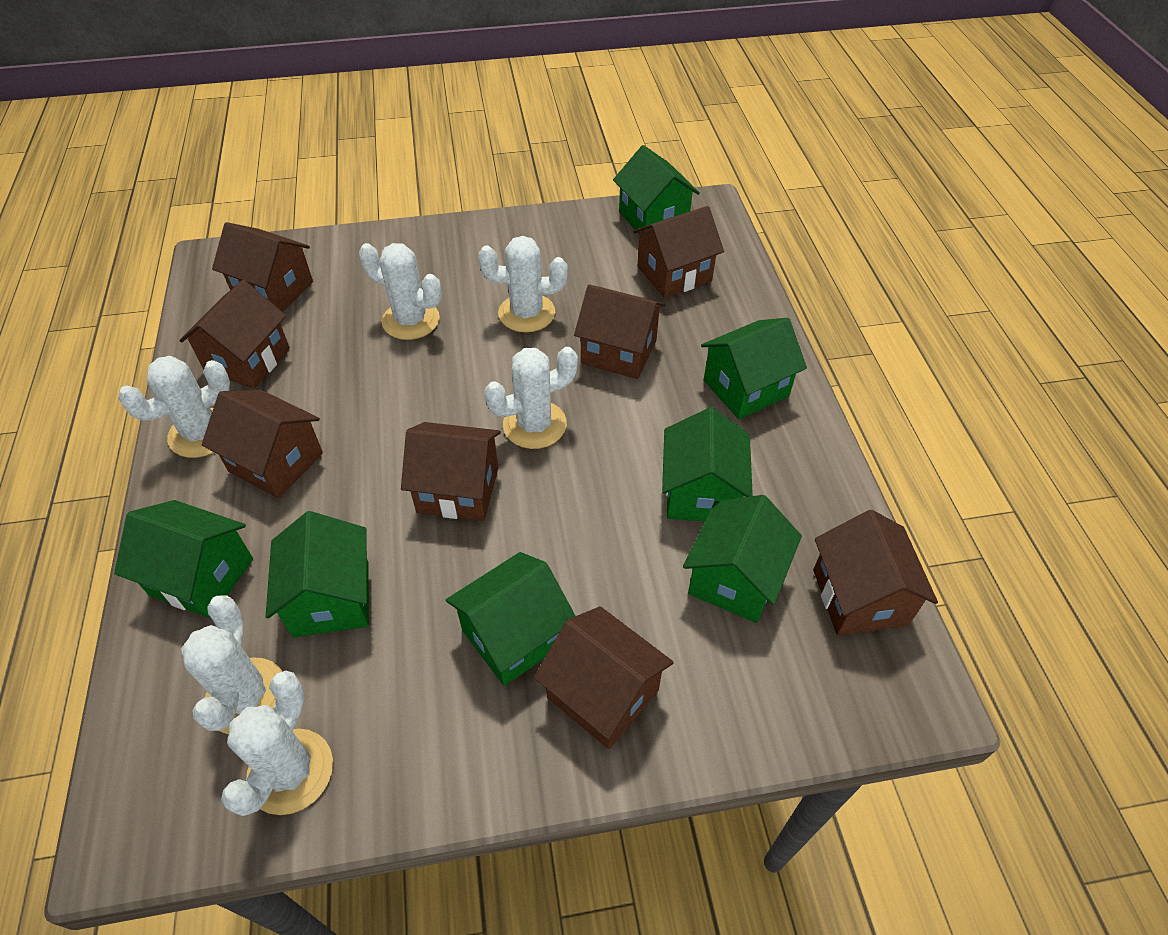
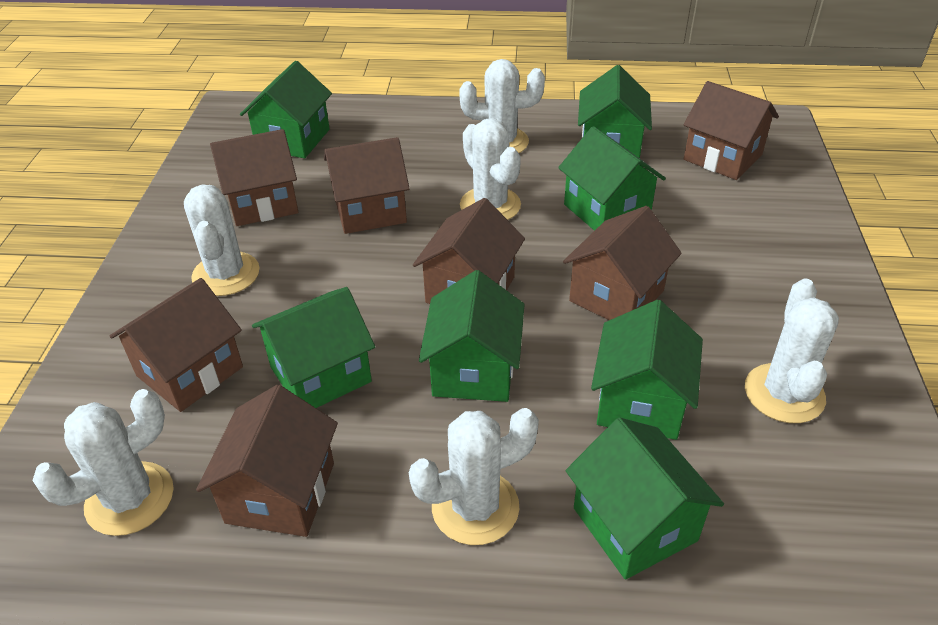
brown house: [179,280,290,389] [202,390,323,498] [212,222,313,312] [401,422,501,521] [534,606,674,749] [574,284,666,379] [633,206,724,298] [813,510,938,636] = 8 -> [110,278,243,412] [196,385,338,537] [210,129,298,226] [324,137,410,234] [413,198,525,304] [563,206,682,320] [684,81,779,180] = 7

